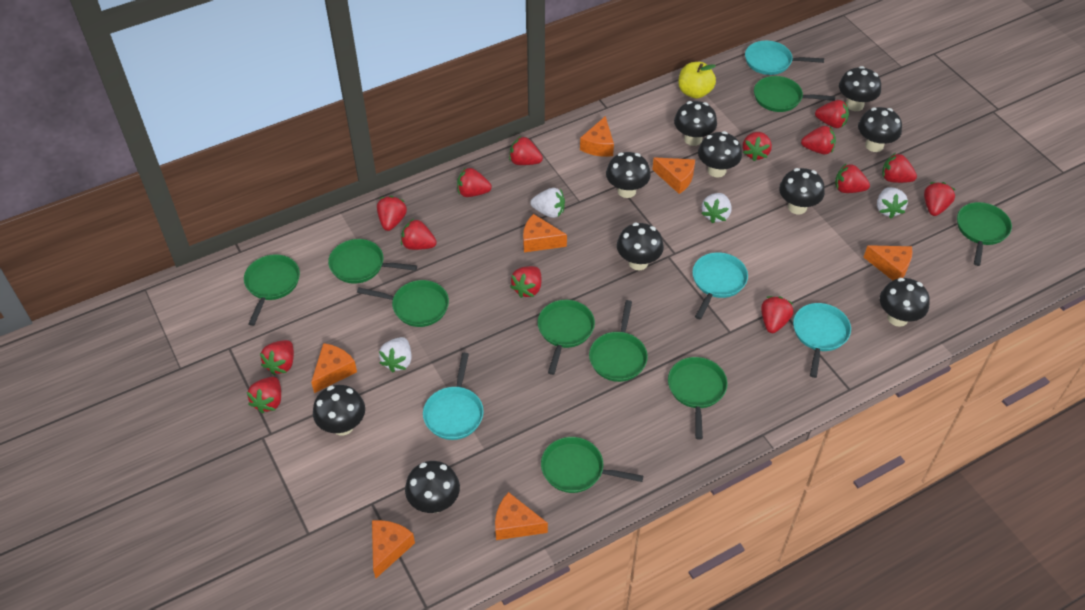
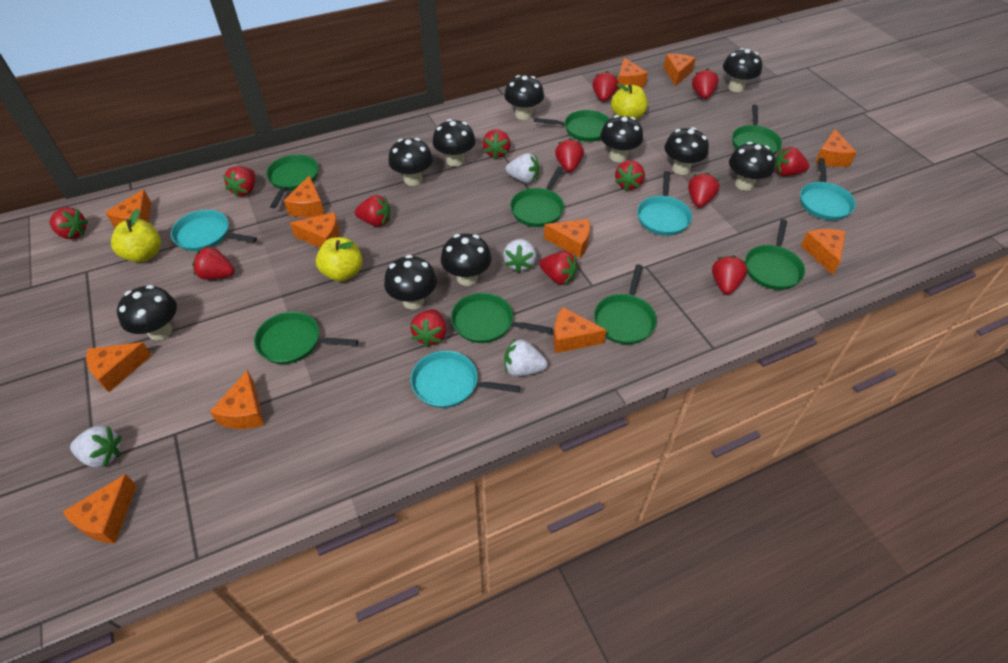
green pan: [244,254,300,326] [328,239,417,284] [357,280,449,327] [538,300,595,375] [541,437,643,493] [589,300,648,382] [668,357,728,440] [754,76,835,112] [957,202,1012,266] = 9 -> [254,312,358,364] [266,154,318,208] [451,293,552,343] [510,166,564,227] [534,110,609,142] [594,264,657,344] [732,105,782,155] [745,219,805,290] = 8
orange cheese: [311,343,357,393] [372,520,415,578] [495,492,548,540] [523,214,567,252] [580,116,614,157] [652,158,695,194] [863,245,913,280] = 7 -> [62,474,137,544] [86,342,152,392] [105,189,152,227] [210,370,264,429] [284,175,324,217] [290,212,339,248] [544,219,590,258] [553,307,607,353] [617,57,648,89] [663,54,696,86] [801,229,846,275] [815,129,857,167] = 12
yellow apple: [678,62,716,99] = 1 -> [111,209,161,262] [316,237,363,282] [611,84,647,120] = 3

